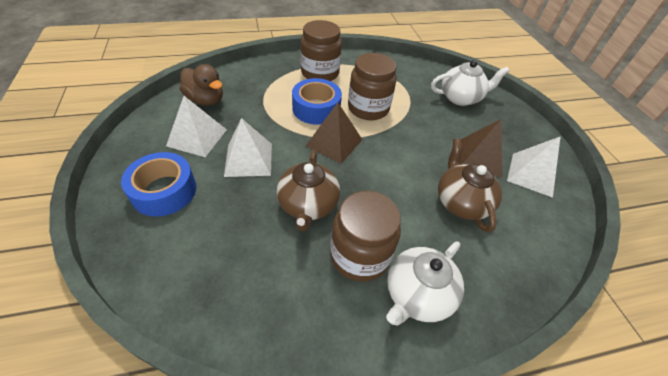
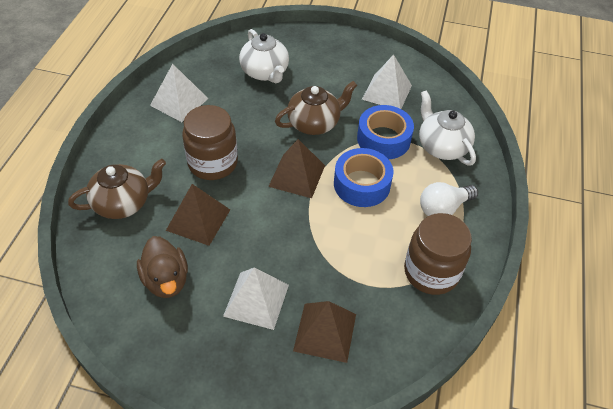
brown jar: [300,20,342,81] [330,191,401,282] [348,53,397,120] = 3 -> [182,105,238,180] [404,213,472,295] = 2
brown pyramid: [306,103,363,164] [460,119,503,178] = 2 -> [166,184,230,246] [268,139,325,198] [293,301,356,363] = 3
white light bulb: none = 0 -> [420,182,478,216] = 1

